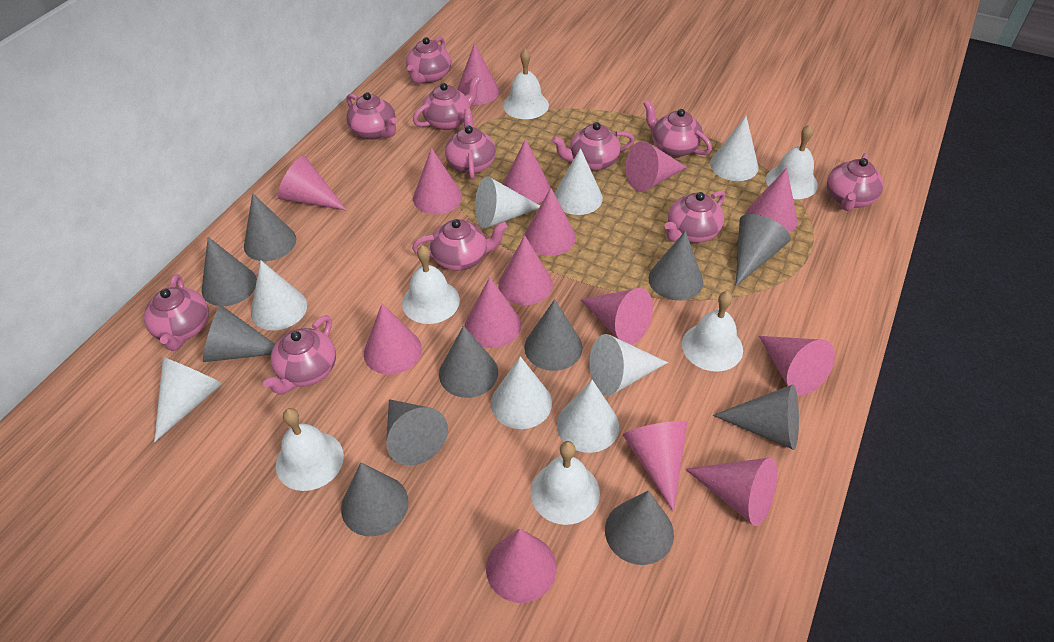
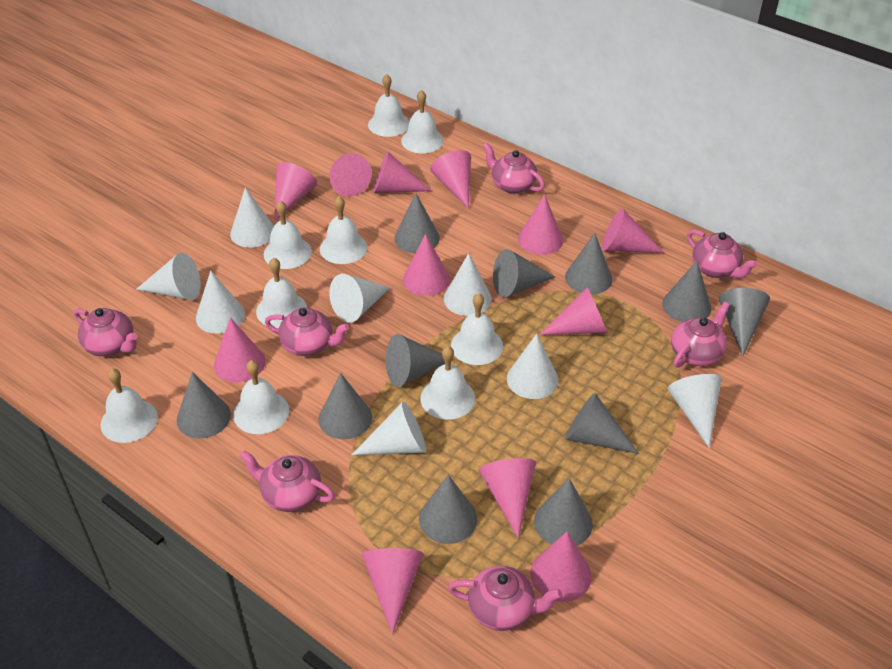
pink cone: [278,156,346,210] [364,303,422,375] [413,148,462,214] [457,43,499,105] [465,277,521,348] [486,529,557,603] [498,235,553,305] [503,139,550,203] [525,188,576,256] [581,288,653,345] [623,421,688,512] [626,141,687,192] [685,458,777,526] [746,168,798,233] [759,336,835,395] = 15 -> [214,318,265,382] [274,162,317,221] [330,154,372,197] [362,548,424,634] [373,152,431,193] [403,234,450,296] [430,150,471,209] [479,458,536,538] [518,194,563,255] [531,531,591,602] [540,287,607,335] [602,208,664,253] = 12
pink teapot: [144,274,209,351] [263,315,336,395] [346,92,397,140] [406,36,451,83] [412,219,508,271] [413,76,480,130] [445,109,496,180] [552,122,635,171] [643,100,712,157] [665,190,725,243] [827,153,883,211] = 11 -> [74,308,138,356] [240,451,335,512] [265,308,349,356] [448,566,562,631] [483,143,545,194] [671,302,730,368] [687,230,757,278] = 7
white bell: [276,408,344,491] [402,245,460,324] [503,49,549,119] [531,441,600,525] [682,291,743,372] [766,125,818,199] = 6 -> [101,368,158,443] [233,360,289,434] [256,257,307,328] [263,201,312,269] [320,196,367,264] [368,74,409,137] [401,90,444,153] [420,346,475,420] [451,293,503,365] = 9

